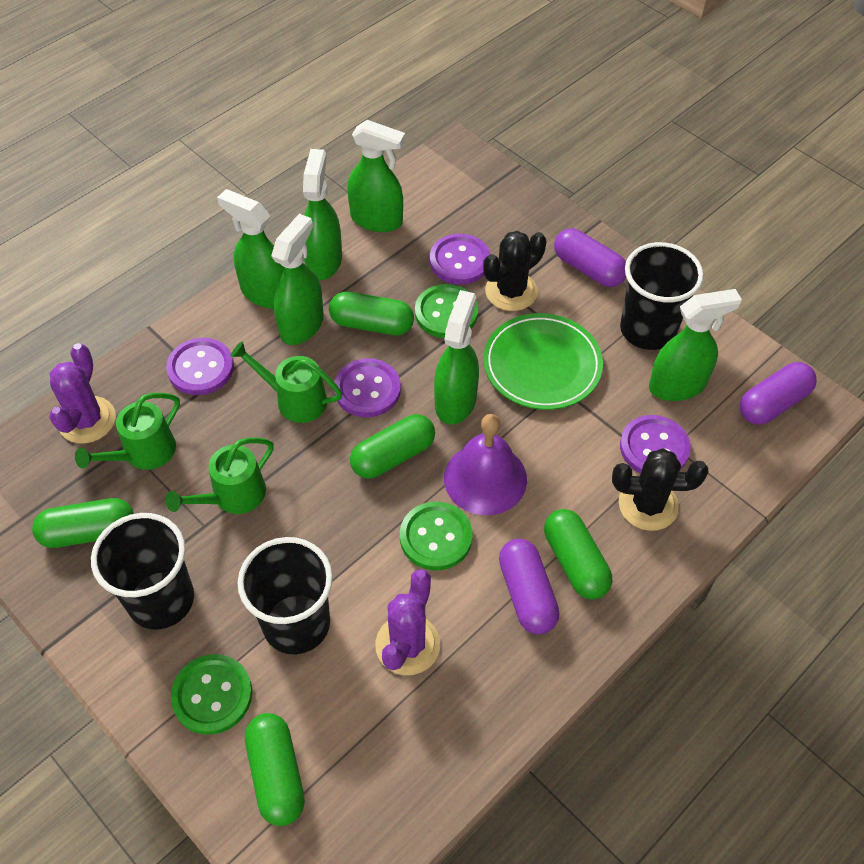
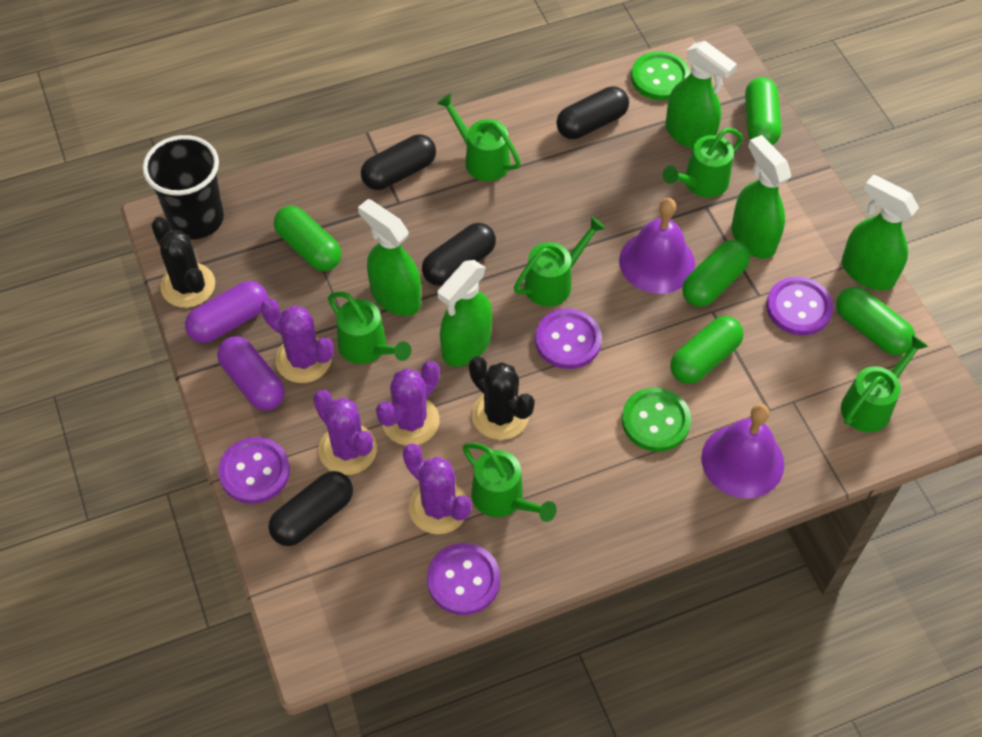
black capsule: none = 0 -> [268,471,353,546] [361,135,436,190] [422,223,496,286] [556,86,629,139] = 4
black cup: [91,513,194,630] [237,537,333,654] [620,242,704,350] = 3 -> [142,135,224,239] = 1
green button: [171,654,252,735] [400,502,473,570] [415,284,478,338] = 3 -> [622,387,691,452] [631,51,690,100] = 2
green plate: [483,313,603,410] = 1 -> none = 0
green spray bottle: [217,189,283,309] [271,214,324,345] [303,149,342,280] [347,120,405,232] [434,290,479,425] [649,289,742,401] = 6 -> [358,199,421,316] [437,260,492,367] [665,41,737,149] [731,135,791,259] [842,175,919,290] = 5
green watering can: [75,393,180,470] [165,438,274,514] [230,341,342,423] = 3 -> [328,292,411,364] [437,93,521,181] [463,443,557,522] [514,217,606,306] [663,128,743,198] [841,335,929,432] = 6
purple bell: [444,414,527,515] = 1 -> [619,198,695,294] [701,404,784,498] = 2
purple cactus: [50,343,116,444] [375,569,440,675] = 2 -> [261,298,333,383] [313,390,377,475] [376,361,440,446] [403,443,472,534] = 4
purple capsule: [499,539,559,634] [554,228,626,287] [740,362,817,425] = 3 -> [185,281,268,343] [217,337,285,410] = 2

